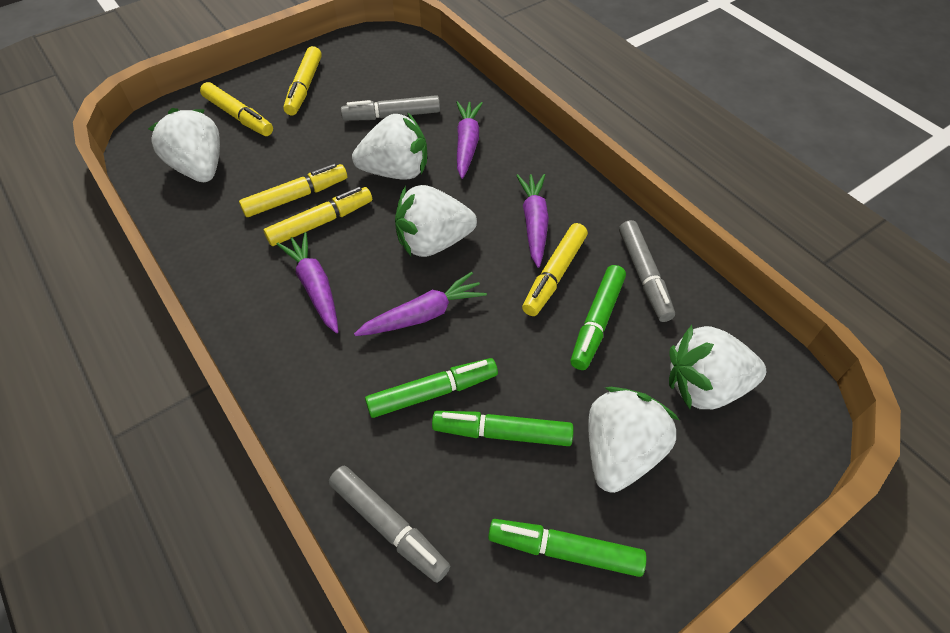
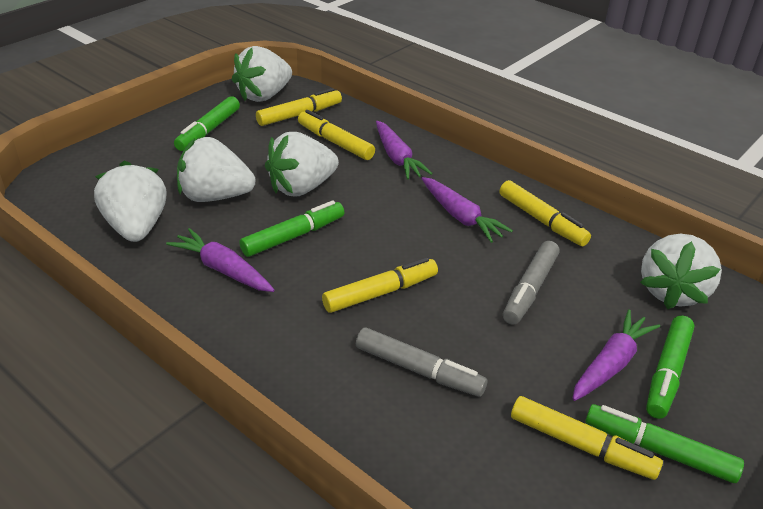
grey marker: [329,466,450,583] [341,95,440,121] [619,220,675,322] = 3 -> [356,327,487,397] [503,241,560,325] = 2

